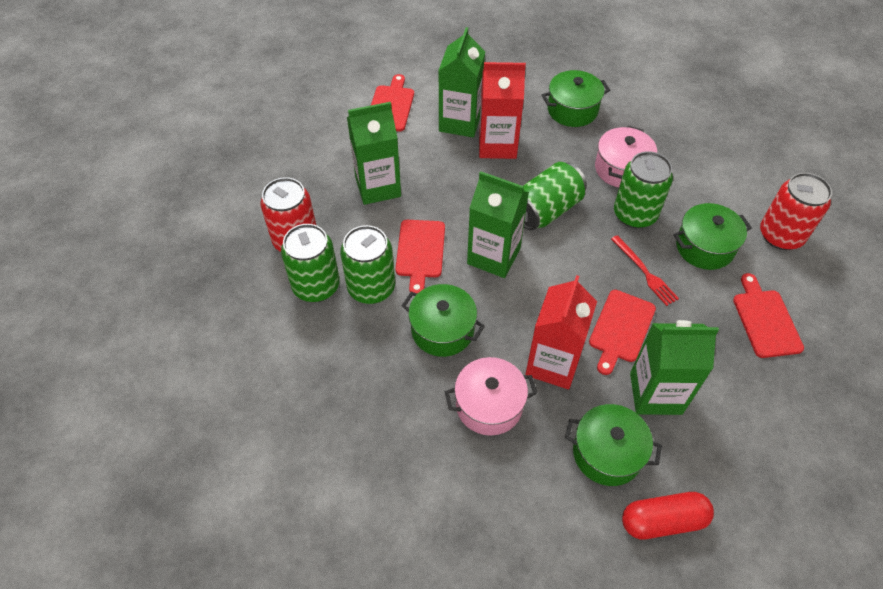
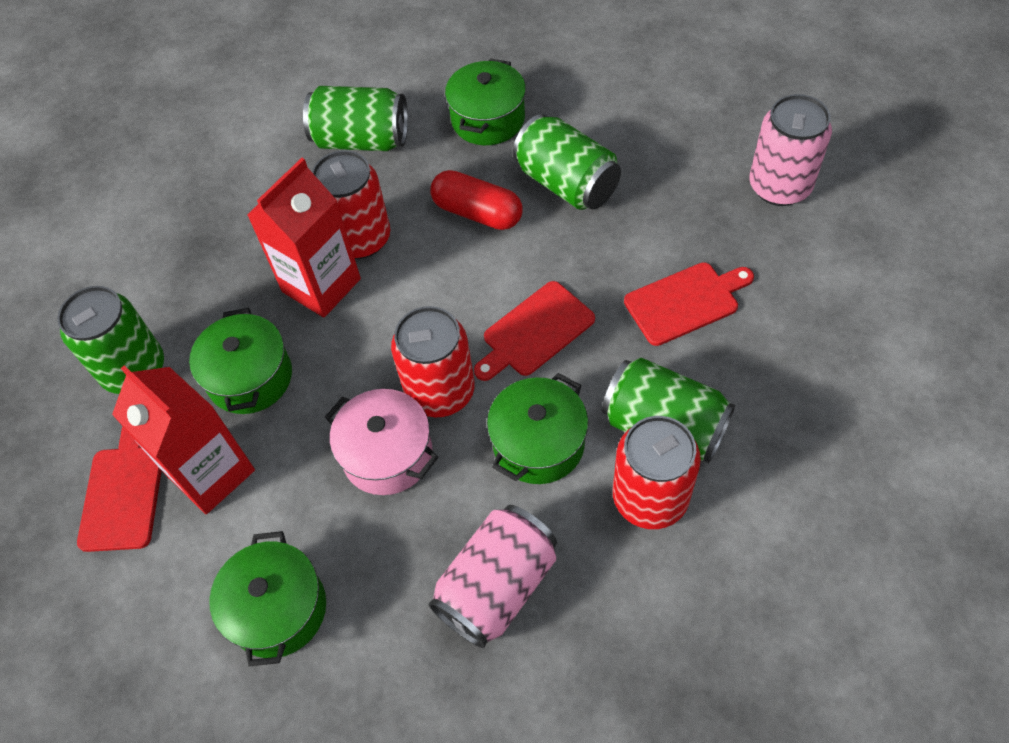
green carton: [347,102,401,205] [438,27,485,138] [467,171,529,278] [630,320,719,415] = 4 -> none = 0
pink can: none = 0 -> [428,505,557,648] [749,94,832,206] = 2
pink pot: [445,357,537,436] [595,126,657,187] = 2 -> [325,389,439,495] = 1
red can: [261,177,316,252] [760,172,832,250] = 2 -> [312,150,390,259] [391,306,475,417] [613,416,701,529] = 3
red cutting board: [371,74,414,131] [395,220,445,294] [589,290,656,375] [733,273,804,358] = 4 -> [77,426,162,552] [474,281,595,381] [624,262,754,346] = 3
red fork: [611,235,679,306] = 1 -> none = 0

